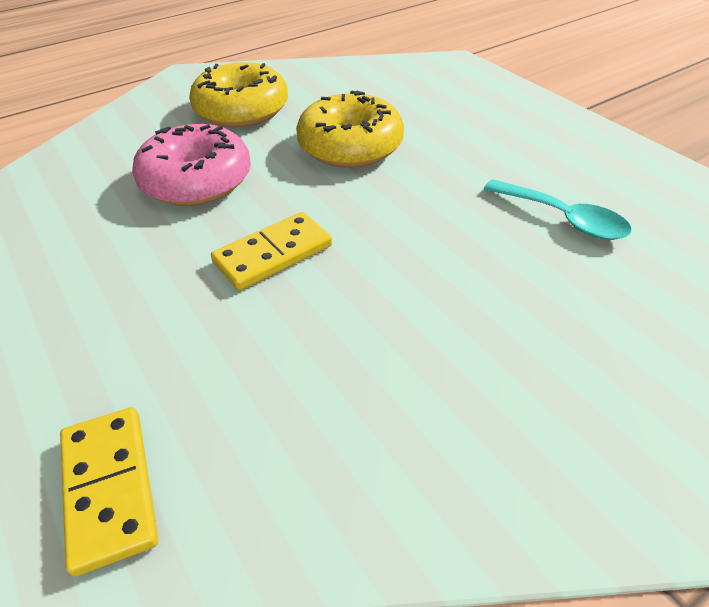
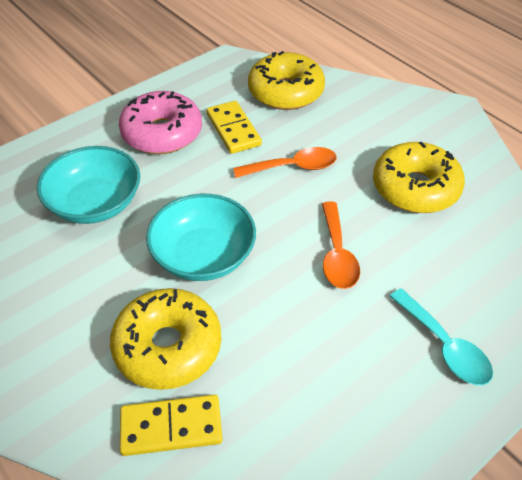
orange spoon: none = 0 -> [233,147,337,178] [322,201,360,289] = 2
turquoise bowl: none = 0 -> [37,146,140,224] [146,194,256,281] = 2
yellow donut: [189,62,288,127] [296,91,404,168] = 2 -> [110,288,221,390] [248,51,325,110] [373,142,465,213] = 3

